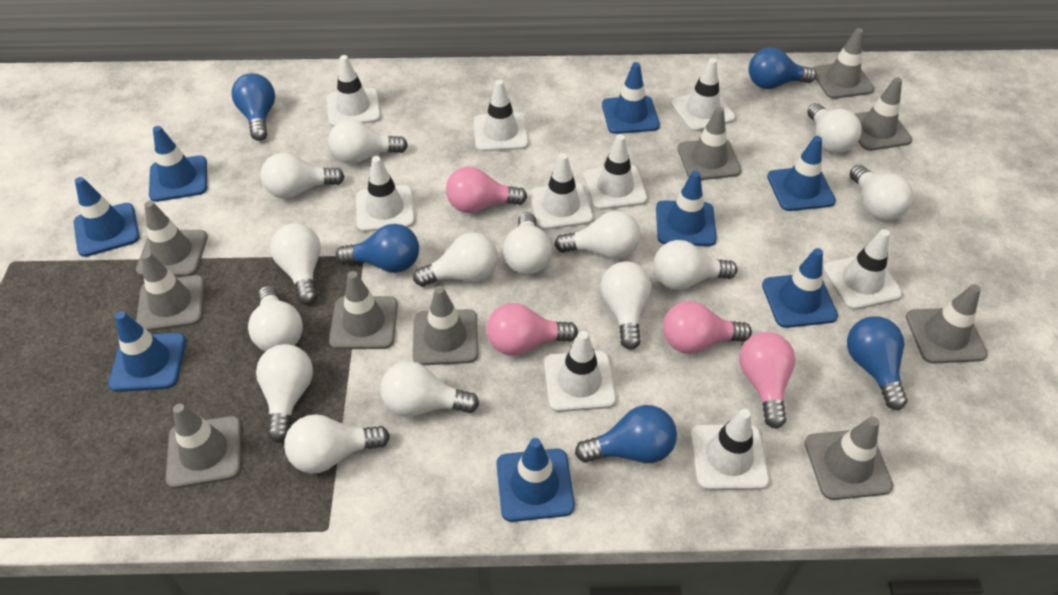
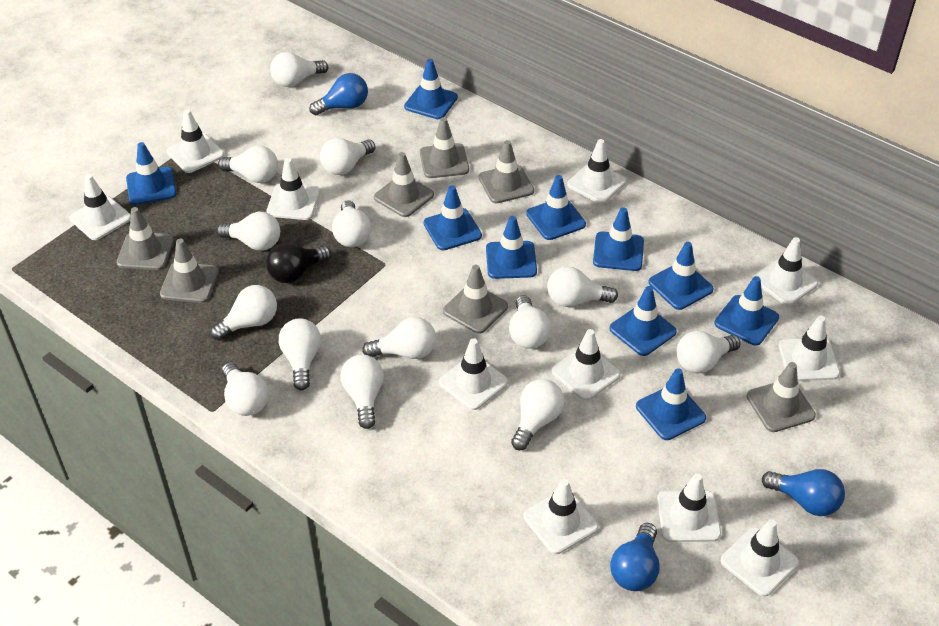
black light bulb: none = 0 -> [266,243,331,283] = 1
blue light bulb: [232,73,275,141] [336,224,419,273] [575,405,677,463] [749,47,816,89] [847,316,908,410] = 5 -> [309,73,368,115] [610,523,660,591] [762,469,845,516] = 3
blue traffic cone: [74,177,140,257] [108,311,186,392] [149,126,207,202] [496,438,575,522] [602,62,660,134] [656,171,717,246] [762,248,838,328] [767,136,836,211] = 8 -> [126,142,177,205] [404,59,458,119] [424,185,482,251] [486,216,537,279] [526,175,586,240] [593,207,644,271] [609,286,677,356] [636,368,706,440] [649,242,714,310] [714,276,779,346] = 10
grey traffic cone: [136,201,208,276] [136,251,204,331] [166,404,241,489] [329,271,398,349] [413,286,478,365] [678,107,742,180] [805,416,893,500] [813,28,874,99] [855,77,912,151] [906,284,987,364] = 10 -> [117,207,174,270] [160,239,219,303] [374,152,434,217] [420,117,469,178] [443,265,508,334] [479,140,534,203] [746,362,816,432] = 7
pink light bulb: [446,167,527,213] [486,303,578,356] [663,301,752,354] [739,332,795,429] = 4 -> none = 0
white traffic cone: [327,55,381,127] [356,156,415,232] [474,80,529,152] [530,153,594,230] [544,331,616,412] [584,134,648,210] [671,58,736,132] [690,409,770,490] [823,229,903,310] = 9 -> [70,174,131,240] [167,109,224,173] [267,158,320,220] [439,338,508,410] [524,479,599,554] [552,329,621,400] [567,139,626,204] [657,473,721,542] [721,519,799,597] [753,237,818,306] [778,316,840,381] = 11

